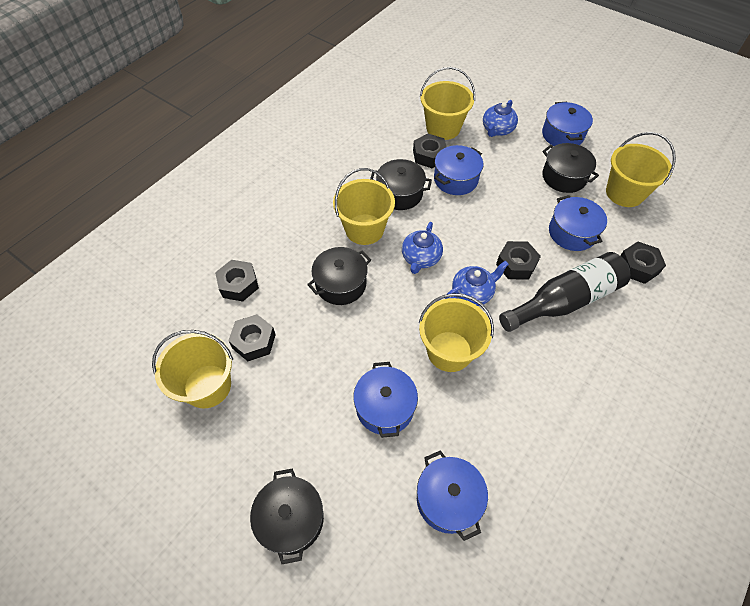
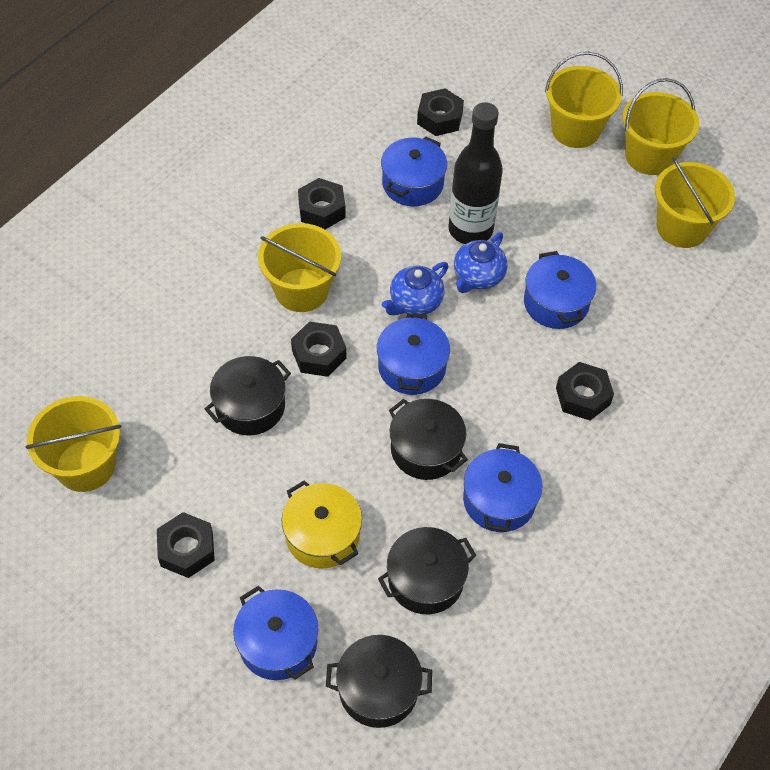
blue teapot: [402,222,443,274] [445,261,509,306] [483,100,518,137] = 3 -> [382,262,448,315] [454,232,507,293] = 2
yellow pot: none = 0 -> [282,480,362,569] = 1

